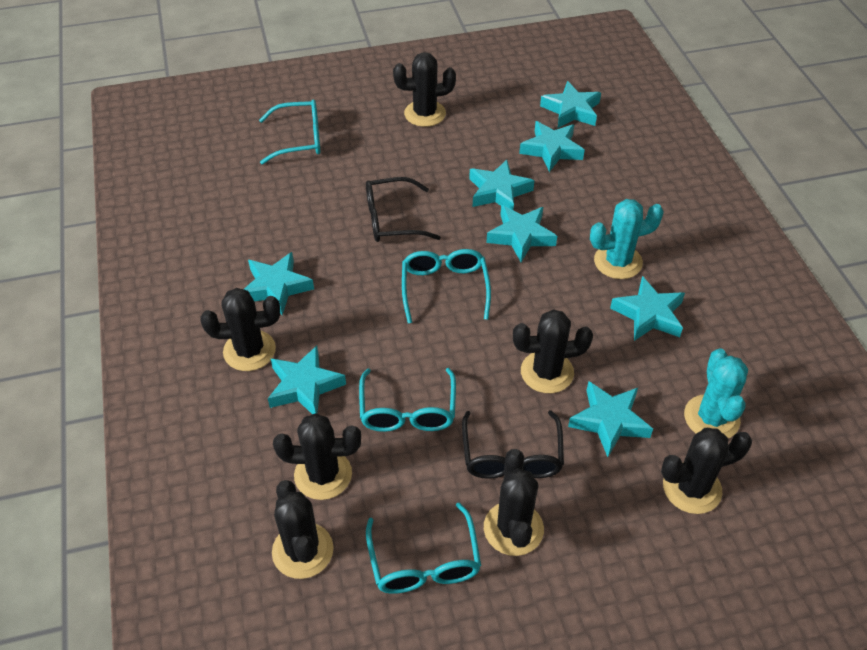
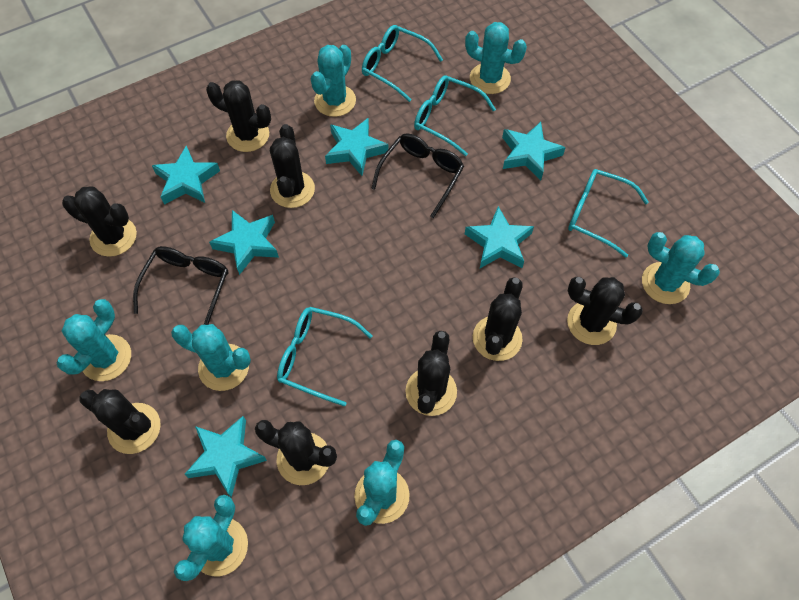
black cactus: [200,288,280,371] [272,480,333,579] [273,413,361,500] [393,52,456,127] [484,449,544,556] [513,309,593,393] [661,428,752,514] = 7 -> [62,187,137,257] [79,389,161,454] [206,80,271,152] [255,420,337,485] [270,124,315,208] [405,331,457,416] [473,277,523,361] [567,277,643,345] = 8
turquoise cactus: [590,199,664,279] [684,349,748,438] = 2 -> [56,299,131,381] [171,324,251,391] [174,495,248,581] [311,45,356,117] [354,440,410,526] [465,22,527,94] [642,232,720,304] = 7
turquoise star: [244,252,314,315] [268,346,346,414] [469,160,535,210] [486,205,557,262] [519,121,585,172] [540,81,601,128] [568,381,653,457] [610,276,685,341] = 8 -> [152,145,220,205] [184,416,267,498] [209,210,279,275] [325,118,388,176] [465,206,534,268] [502,122,566,180] = 6

